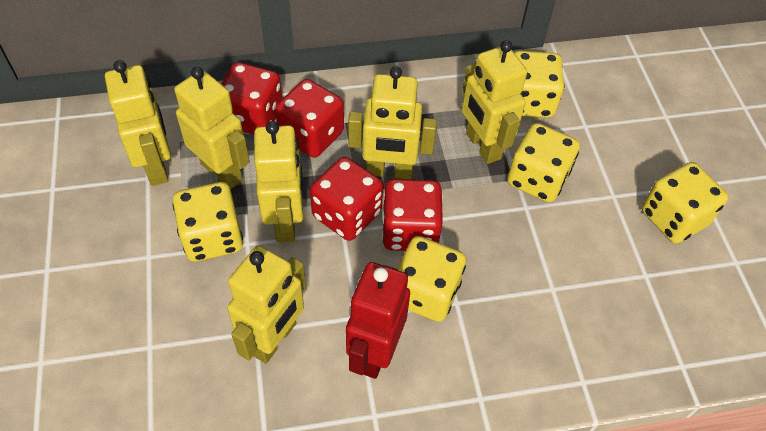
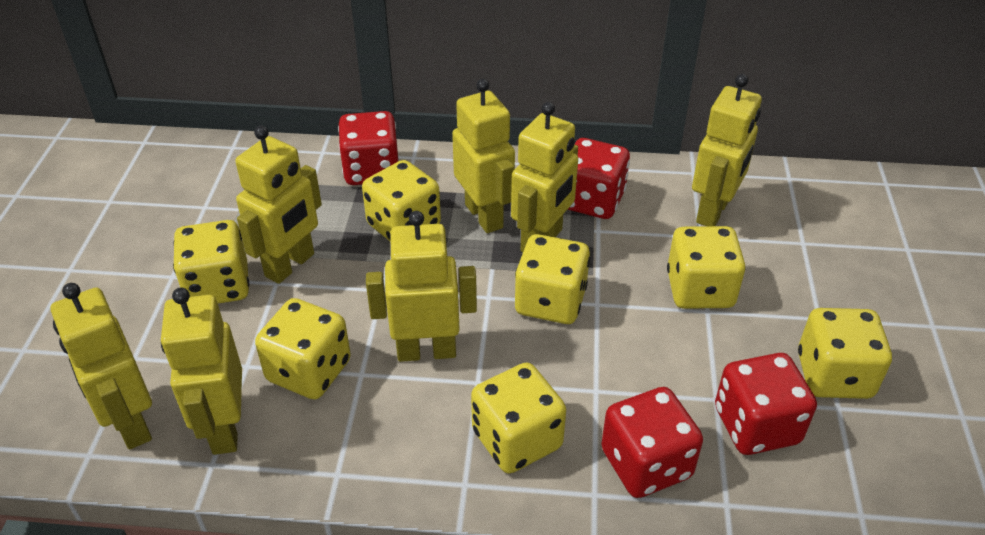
red robot: [346,262,410,379] = 1 -> none = 0
yellow dice: [173,182,243,262] [397,236,466,322] [507,123,580,203] [514,51,564,118] [642,162,728,244] = 5 -> [173,220,249,304] [255,298,351,399] [362,160,441,242] [471,362,566,474] [515,234,590,324] [667,226,745,309] [798,308,892,399] = 7
yellow robot: [105,60,171,186] [174,67,250,189] [227,245,306,364] [254,121,303,243] [348,66,437,179] [462,40,527,164] = 6 -> [51,283,152,449] [161,288,242,455] [235,126,322,284] [366,211,477,362] [452,79,515,233] [511,102,578,252] [692,74,762,226] = 7

